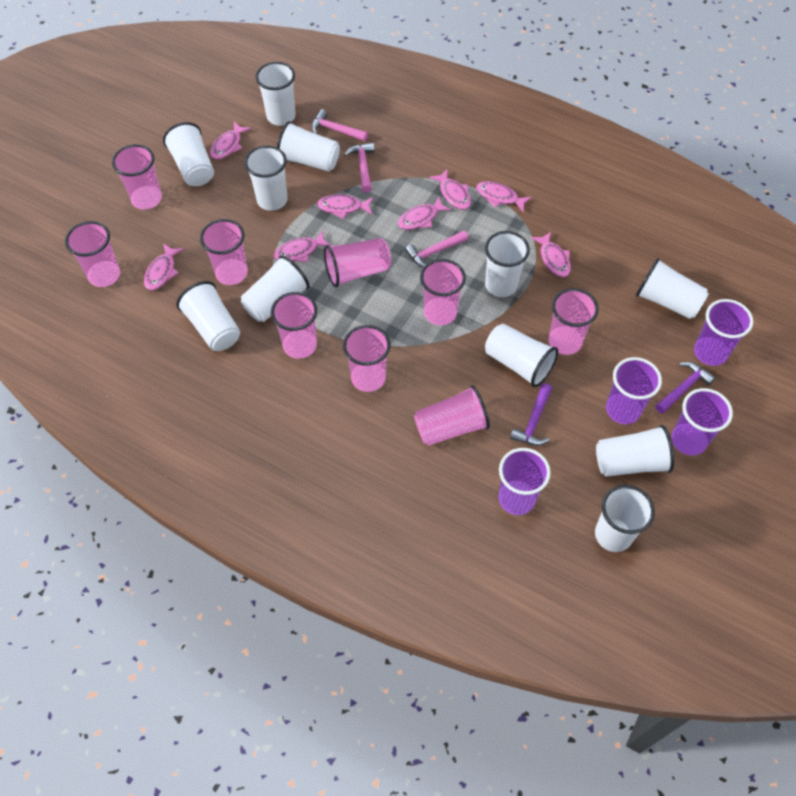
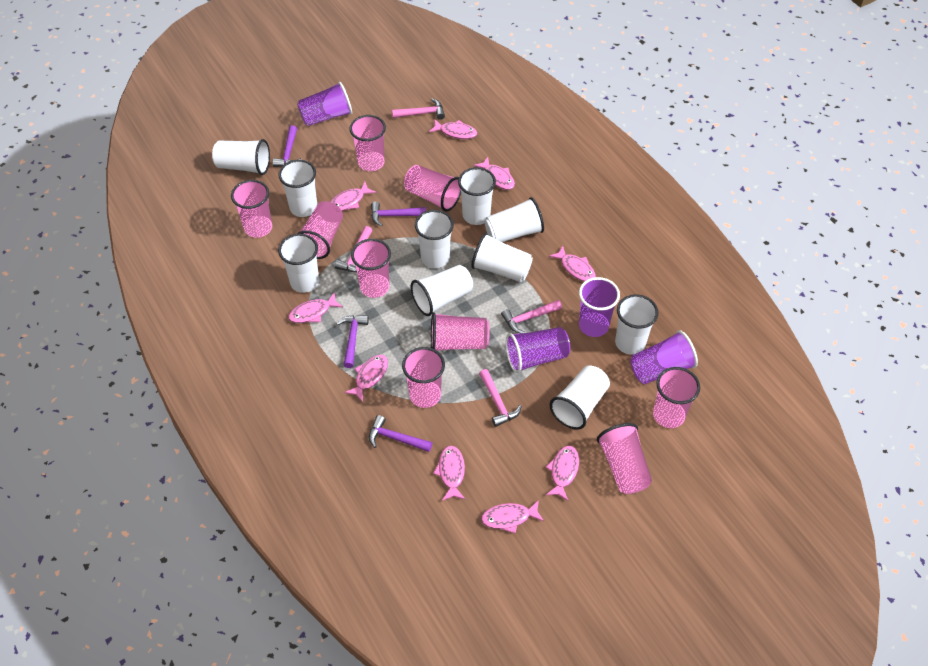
pink fish: [144,243,184,290] [210,122,251,160] [274,230,331,262] [317,194,373,219] [398,196,451,230] [429,169,471,210] [476,181,532,212] [531,232,571,277] = 8 -> [288,292,343,323] [330,182,376,211] [344,355,388,402] [429,119,477,139] [433,446,465,501] [474,157,515,190] [481,500,544,533] [546,446,579,501] [549,246,596,282] = 9
pink hammer: [311,109,368,141] [344,143,375,193] [405,230,469,268] = 3 -> [335,226,372,272] [392,98,445,120] [479,369,522,427] [501,300,562,333] = 4
purple hammer: [510,383,552,446] [655,362,716,414] = 2 -> [272,125,302,167] [336,315,369,368] [369,415,432,452] [371,202,426,227] = 4
white cup: [163,122,214,186] [176,281,240,351] [241,255,310,322] [244,145,287,211] [256,62,296,126] [277,121,340,172] [485,231,530,297] [485,324,558,387] [595,485,655,552] [596,425,674,477] [636,258,709,319] = 11 -> [212,139,270,175] [278,160,317,217] [278,234,319,293] [411,265,473,316] [415,210,454,268] [458,167,496,225] [471,233,533,282] [485,197,544,242] [549,366,610,430] [615,294,659,355] = 10

